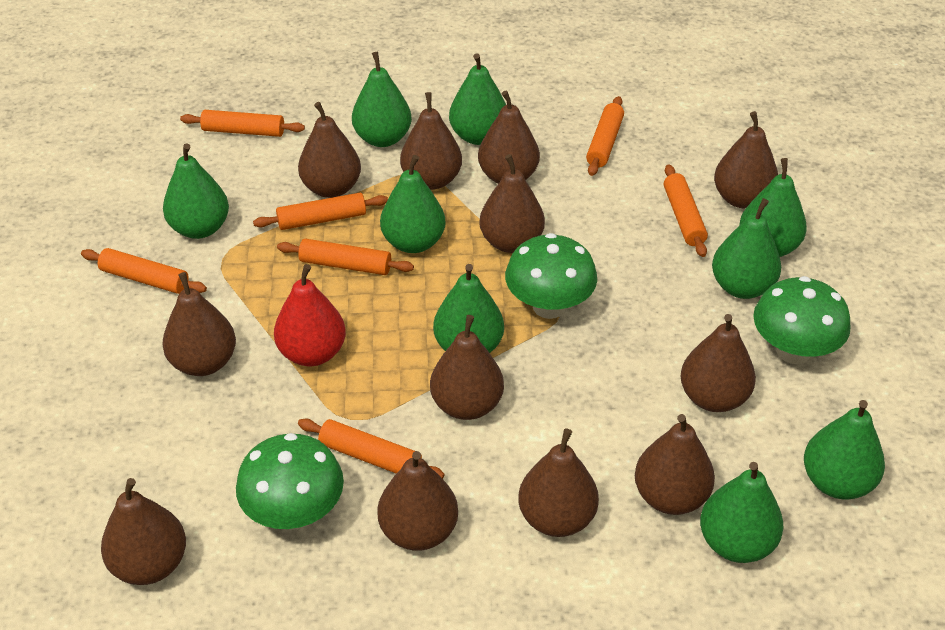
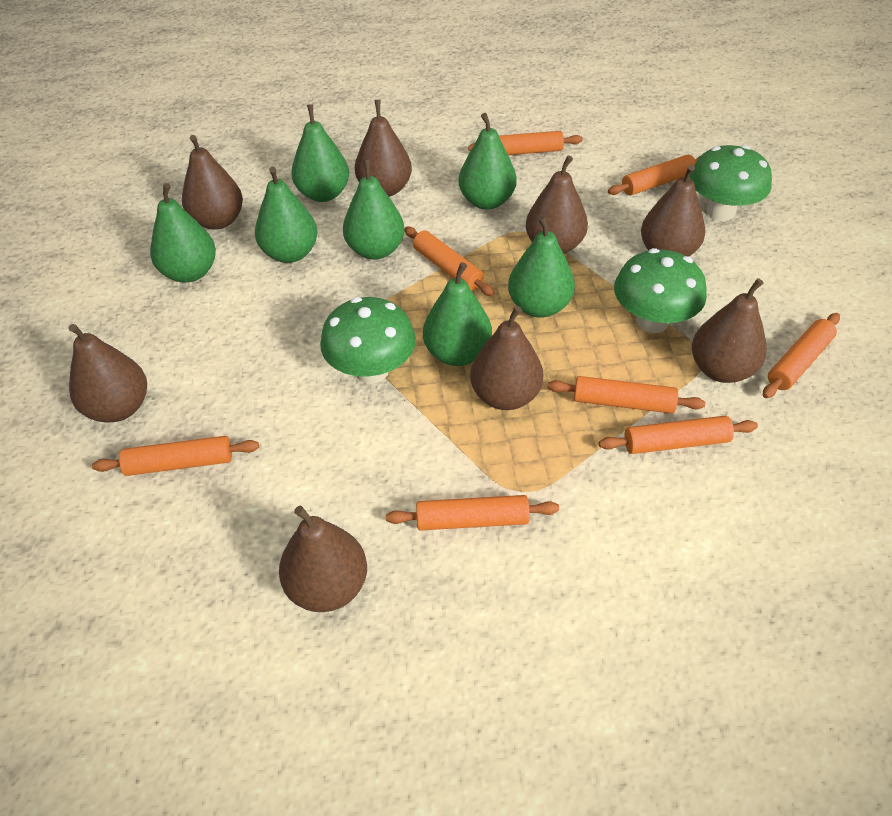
brown pear: [101,478,186,585] [162,272,236,376] [298,102,361,198] [377,451,458,551] [400,92,462,190] [430,315,504,420] [478,91,540,184] [479,154,545,253] [518,429,599,537] [635,414,715,515] [680,314,756,412] [714,111,778,208] = 12 -> [68,324,147,422] [182,135,243,230] [279,506,367,612] [355,100,412,197] [470,306,543,410] [526,155,588,254] [641,165,705,257] [692,278,767,383] = 8
green pear: [163,143,229,239] [352,52,412,147] [380,155,446,253] [433,264,504,353] [449,53,506,145] [700,462,783,563] [712,198,781,299] [739,158,807,257] [804,400,885,500] = 9 -> [150,183,216,283] [255,167,318,263] [291,104,349,202] [343,159,405,260] [423,262,492,366] [459,113,517,210] [508,215,575,318] = 7
orange rolling pin: [81,248,207,294] [180,110,305,137] [253,193,388,230] [277,239,414,275] [298,418,444,479] [586,96,624,176] [664,164,708,257] = 7 -> [92,436,259,476] [386,495,559,531] [404,227,495,296] [468,131,583,155] [547,376,705,414] [599,416,758,454] [608,155,700,195] [763,313,840,398] = 8
red pear: [274,264,346,366] = 1 -> none = 0

